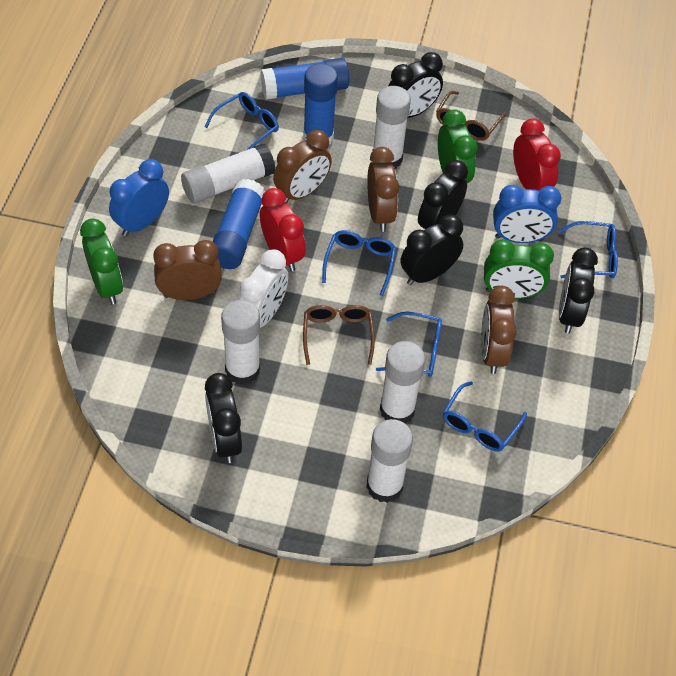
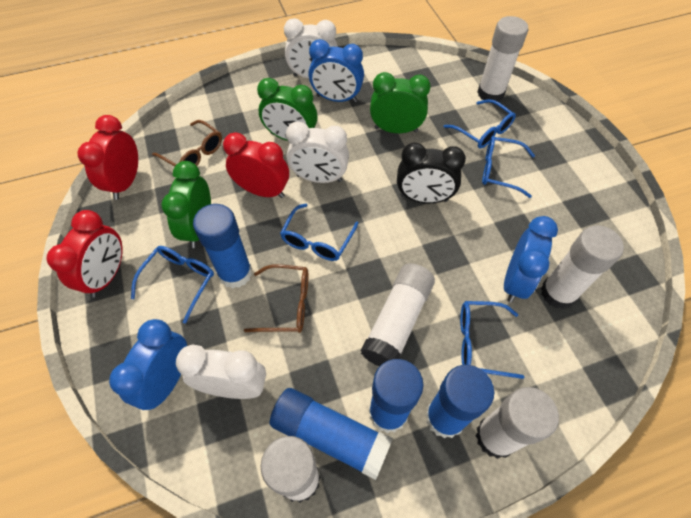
black clock: [205,373,242,463] [388,52,443,118] [401,214,463,285] [418,160,468,229] [559,247,598,334] = 5 -> [397,143,466,204] = 1
blue clock: [109,159,169,236] [493,185,561,243] = 2 -> [109,319,187,410] [309,39,364,102] [504,216,558,302] = 3
blue glue stick: [212,179,266,269] [261,58,349,100] [303,63,338,144] = 3 -> [193,204,252,289] [270,388,393,480] [369,359,424,433] [426,365,494,438] = 4
brown clock: [153,240,222,300] [273,130,332,203] [367,147,399,232] [481,286,517,374] = 4 -> none = 0
red clock: [260,188,306,271] [513,118,561,190] = 2 -> [47,210,122,298] [78,115,138,200] [223,132,289,198] = 3
white clock: [240,249,288,328] = 1 -> [176,344,266,399] [284,18,338,79] [286,121,349,183] = 3

